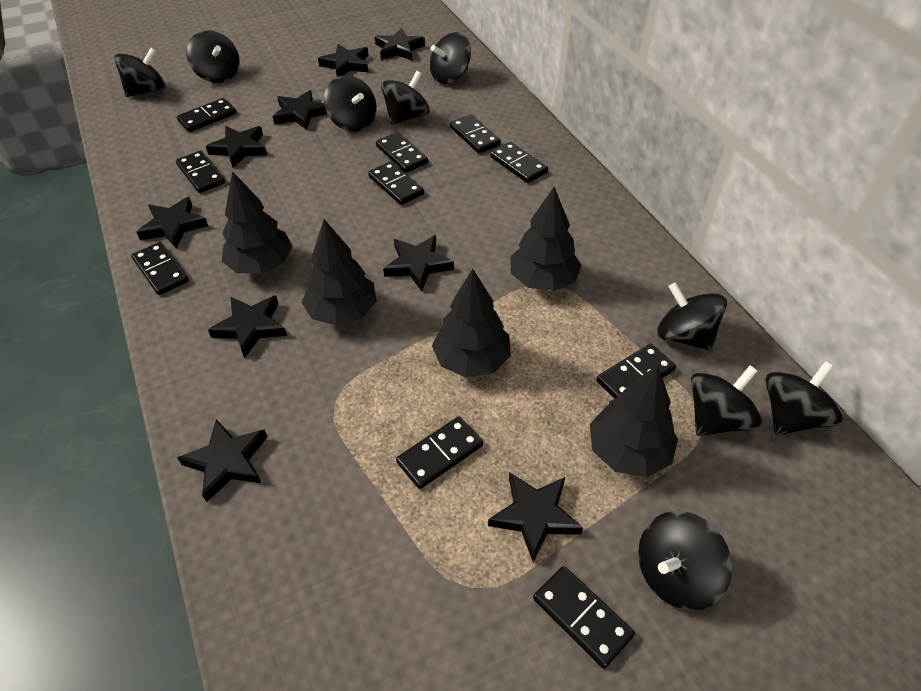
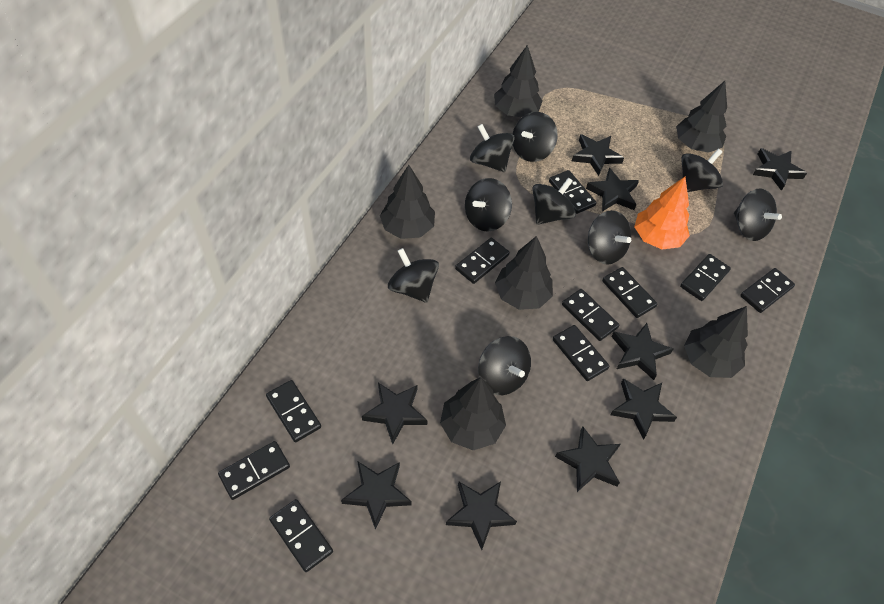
black tree: [222,171,293,274] [302,219,377,325] [432,269,511,377] [510,187,582,291] [590,365,678,477] = 5 -> [380,165,435,239] [440,377,506,450] [494,45,543,117] [495,236,553,310] [676,81,727,153] [684,306,748,378] = 6
orange tree: none = 0 -> [634,177,690,250] = 1

